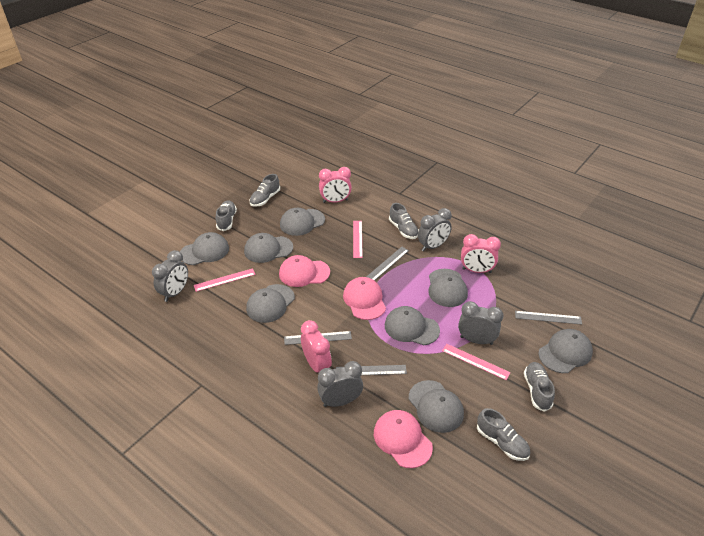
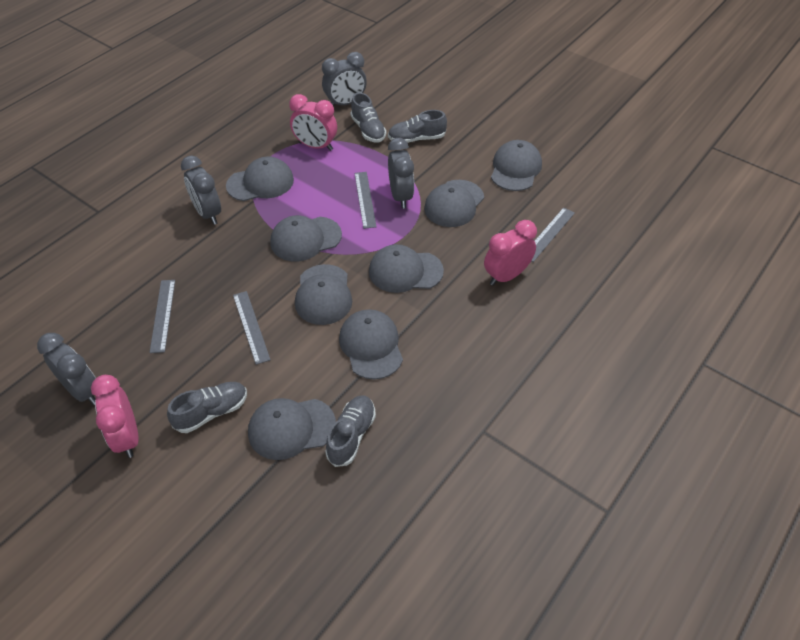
grey shoe: [216,200,237,231] [250,174,280,207] [389,203,419,239] [477,408,530,461] [524,362,555,412] = 5 -> [167,382,247,433] [325,395,376,467] [350,92,386,142] [388,110,447,143] = 4
pink cap: [279,255,330,287] [343,277,386,320] [374,410,433,468] = 3 -> none = 0
pink ruler: [194,268,256,292] [353,221,363,258] [442,344,511,380] = 3 -> none = 0

